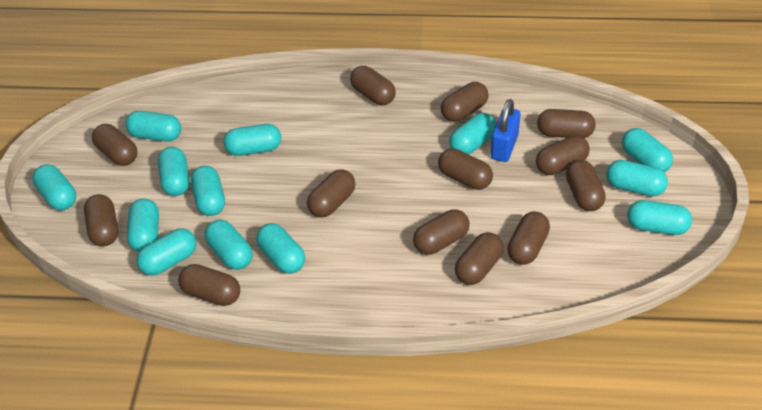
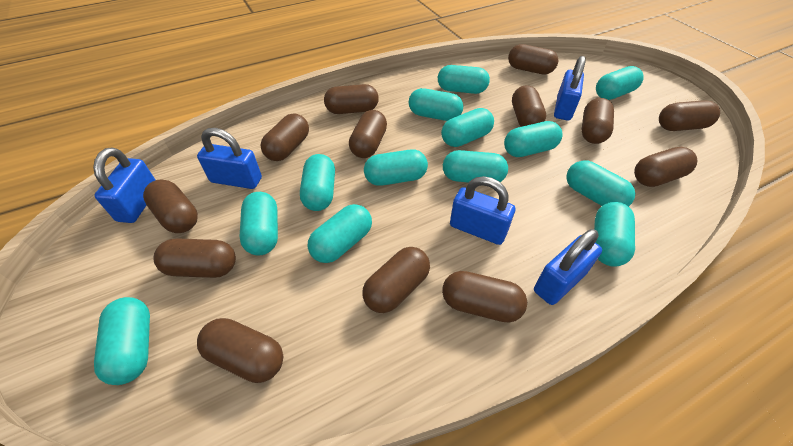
blue padlock: [491,99,521,162] = 1 -> [93,148,155,223] [197,128,262,189] [450,176,515,245] [534,229,602,305] [554,56,586,121] = 5

